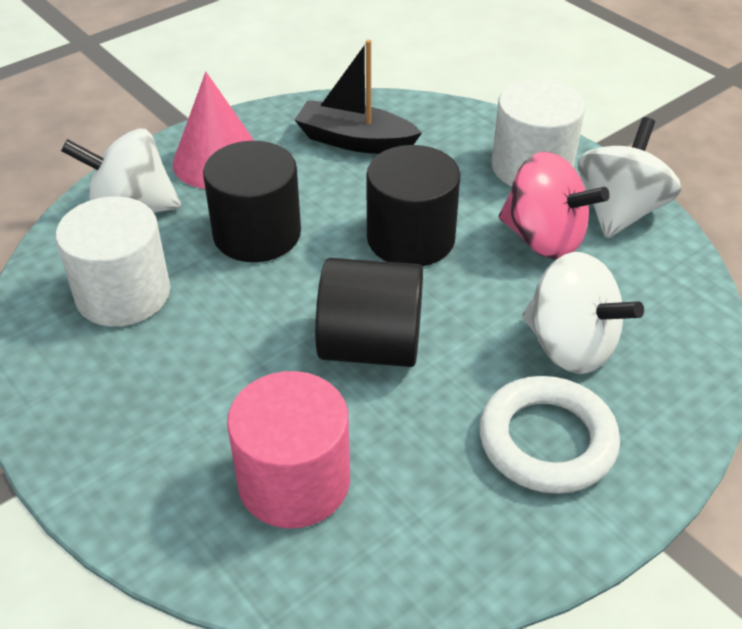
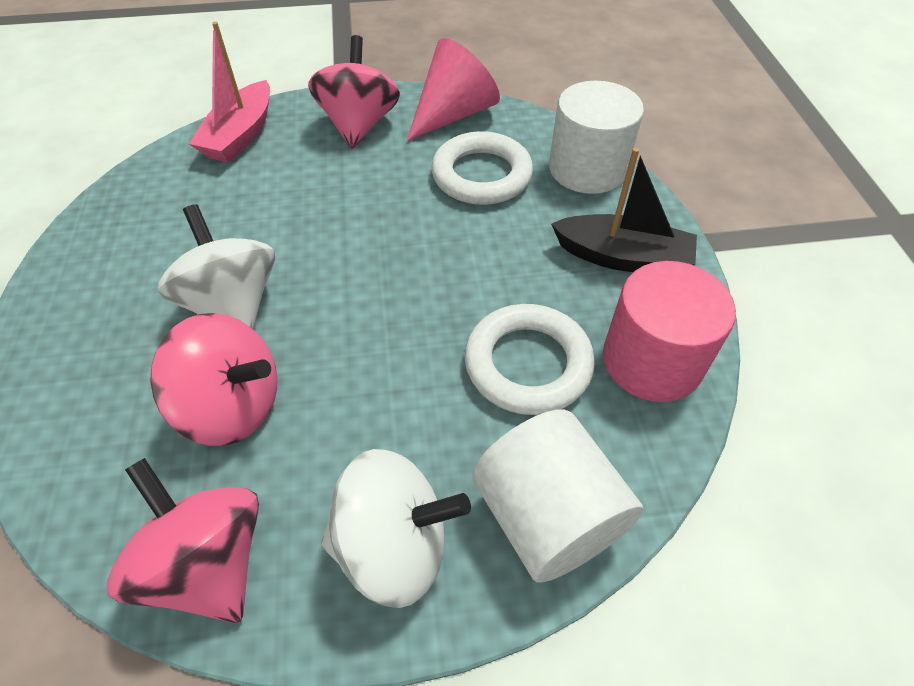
black cylinder: [203,141,301,262] [315,258,423,367] [367,145,461,266] = 3 -> none = 0
pink boat: none = 0 -> [189,22,270,163] = 1
pink spinning top: [499,152,610,259] = 1 -> [107,458,259,623] [150,313,277,446] [308,35,400,149] = 3
white ring: [479,376,620,494] = 1 -> [432,131,533,205] [465,304,595,415] = 2
white spinning top: [61,128,181,213] [522,252,644,374] [578,117,681,239] = 3 -> [158,204,275,329] [321,449,471,608] = 2

